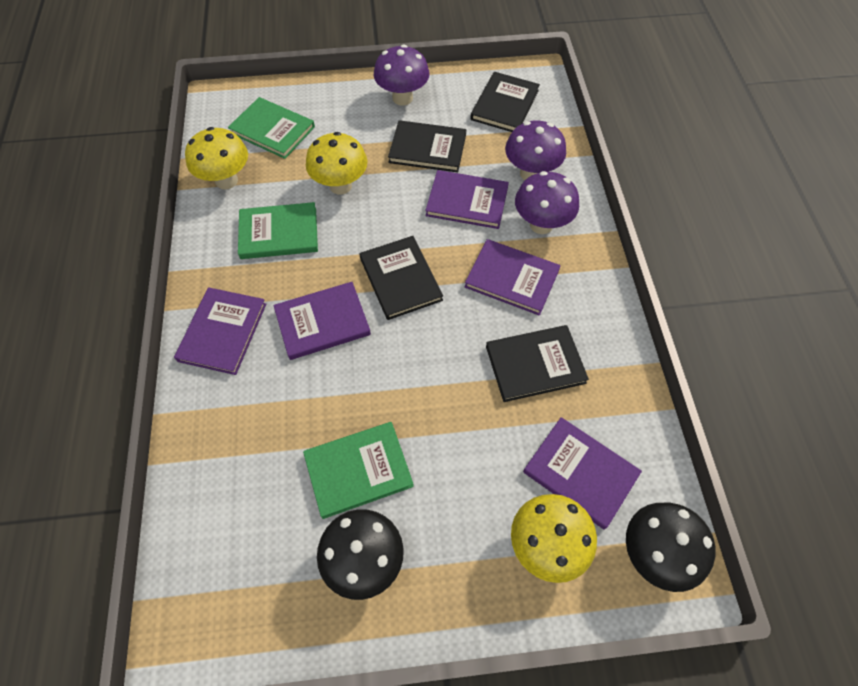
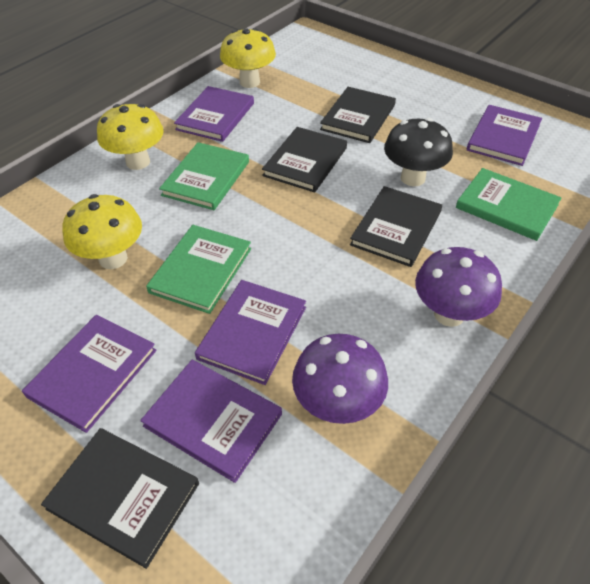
black mushroom: [317,509,404,600] [626,503,716,592] = 2 -> [384,118,453,186] = 1
purple mushroom: [374,45,429,106] [505,120,566,180] [515,171,579,234] = 3 -> [292,334,388,424] [415,247,502,327] = 2

